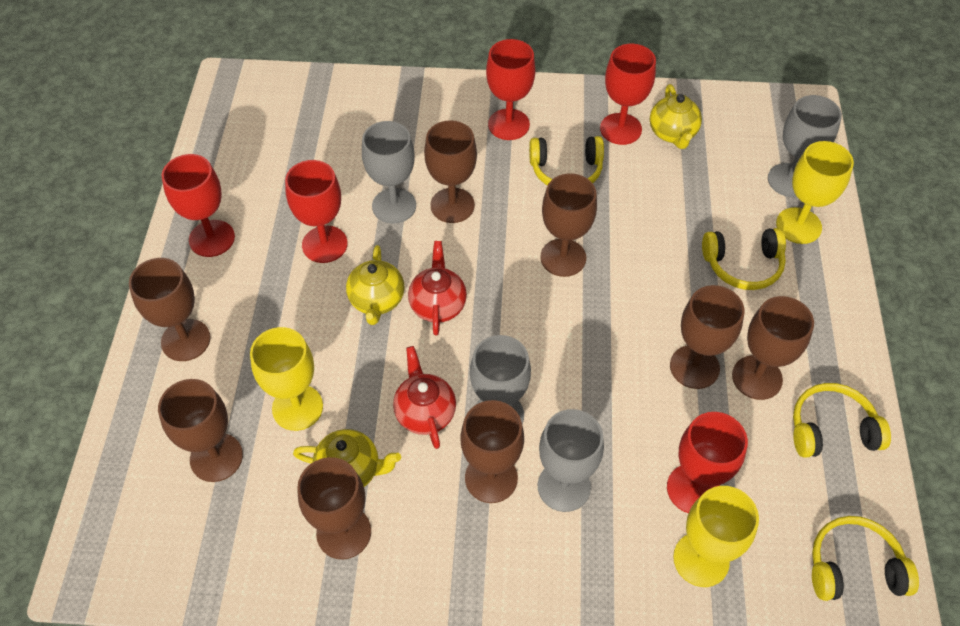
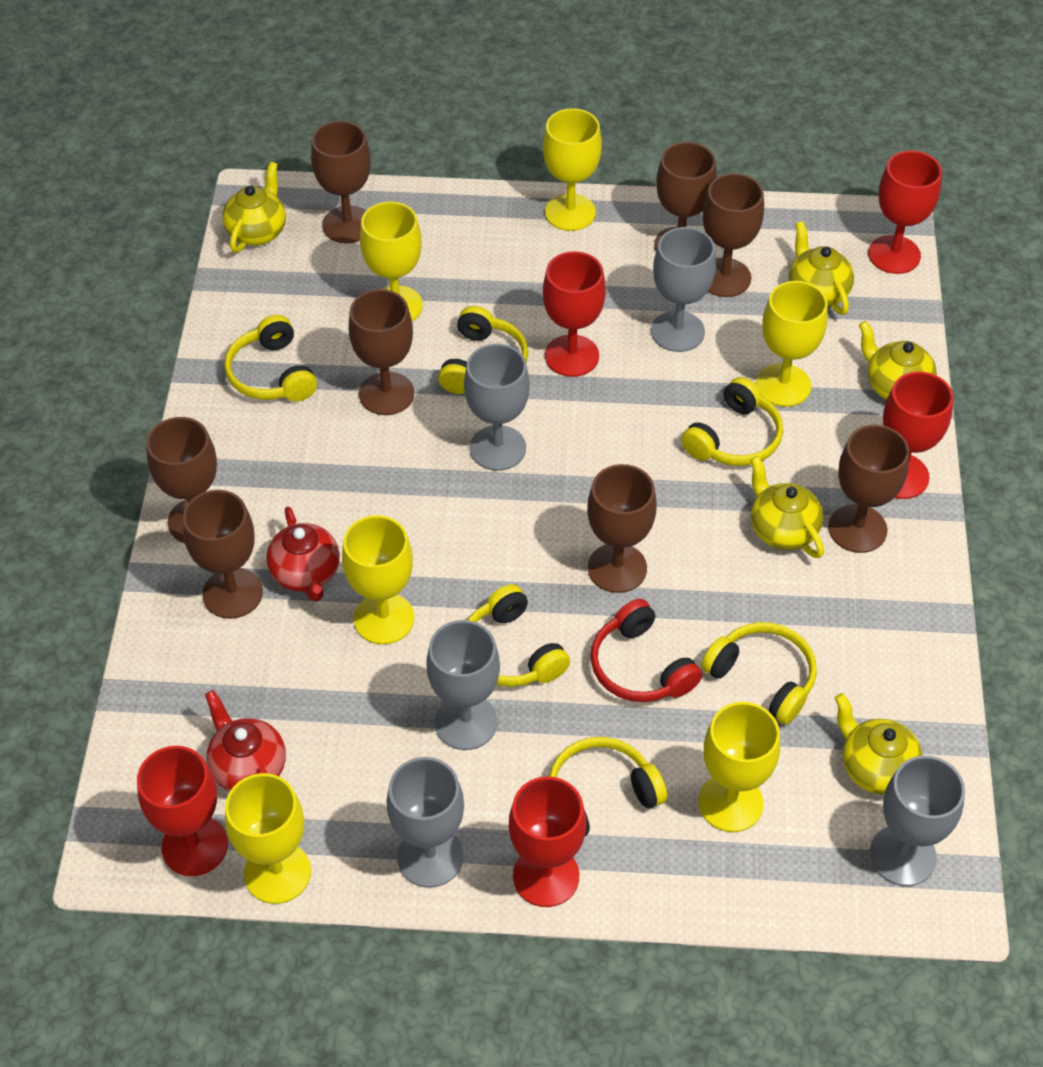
grey goblet: [362,121,416,224] [470,335,531,424] [538,409,604,512] [768,95,842,197] = 4 -> [387,757,464,888] [426,620,500,750] [464,344,530,471] [651,227,716,352] [870,755,965,886] = 5
red headphones: none = 0 -> [590,599,702,702] = 1
yellow goblet: [250,327,323,431] [673,486,759,587] [776,141,854,244] = 3 -> [225,773,311,904] [342,515,414,645] [360,202,423,321] [543,108,602,231] [698,702,780,832] [756,281,828,407] = 6
yellow headphones: [529,136,604,186] [702,228,786,290] [793,383,891,458] [812,516,919,601] = 4 -> [224,315,317,401] [438,306,528,394] [467,584,570,687] [549,737,667,836] [681,377,783,466] [701,622,817,724] = 6
yellow teapot: [293,429,401,487] [346,245,404,325] [650,84,702,149] = 3 -> [222,162,286,253] [750,456,824,558] [789,221,854,315] [835,693,922,795] [859,321,937,400] = 5

